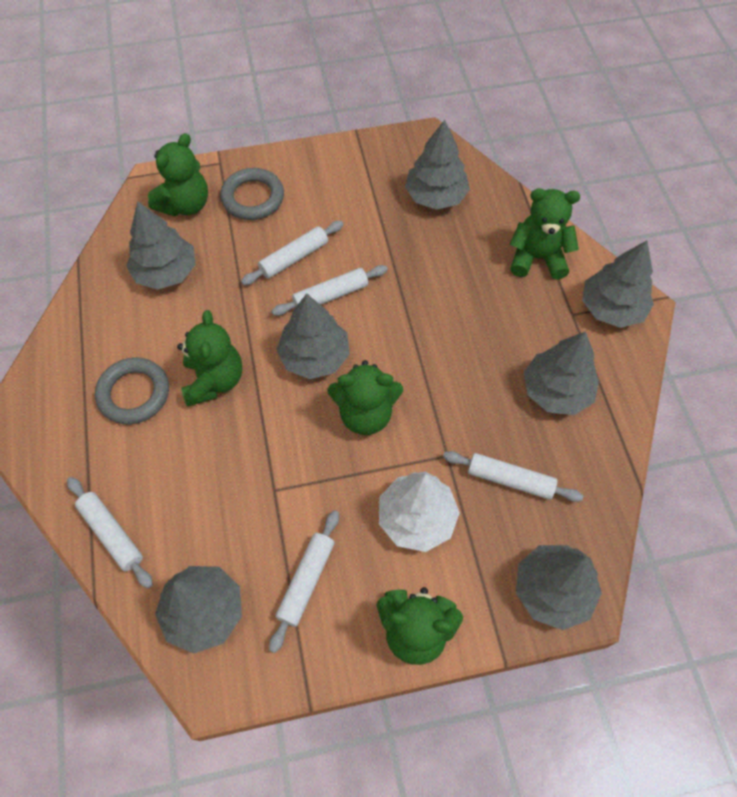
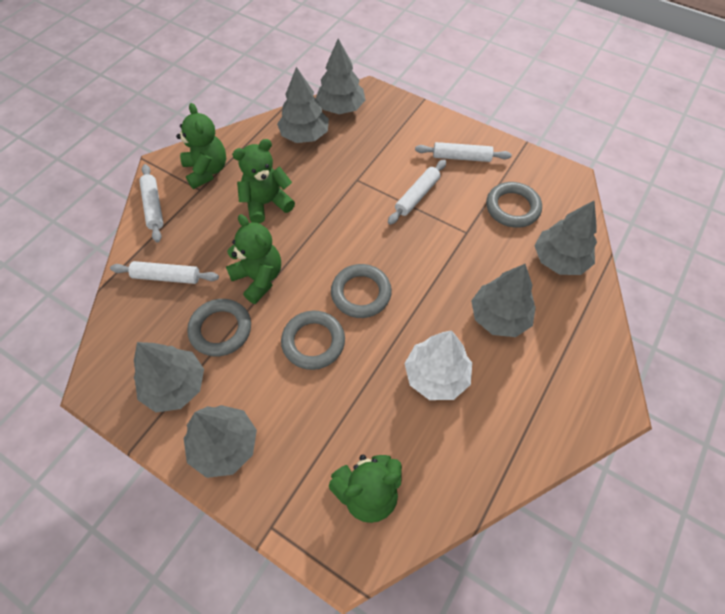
green teddy bear: [148,133,208,217] [177,310,242,406] [328,360,403,435] [377,587,463,665] [510,188,580,280] = 5 -> [176,103,226,189] [226,214,281,304] [232,139,295,223] [329,455,402,523] = 4
grey ring: [95,357,169,424] [220,168,284,220] = 2 -> [187,299,251,356] [281,311,345,370] [331,264,392,318] [486,182,542,228] = 4
grey tree: [126,201,196,290] [155,566,242,654] [276,294,350,379] [405,120,470,210] [516,545,602,630] [524,331,599,415] [582,241,654,328] = 7 -> [134,342,204,412] [184,405,257,478] [277,67,329,143] [315,39,366,114] [471,264,536,337] [534,201,597,275] = 6
white rolling pin: [67,477,153,588] [241,221,343,285] [269,510,339,653] [272,265,388,316] [443,451,583,502] = 5 -> [110,261,219,284] [139,164,163,242] [388,159,446,225] [415,142,512,162] = 4

